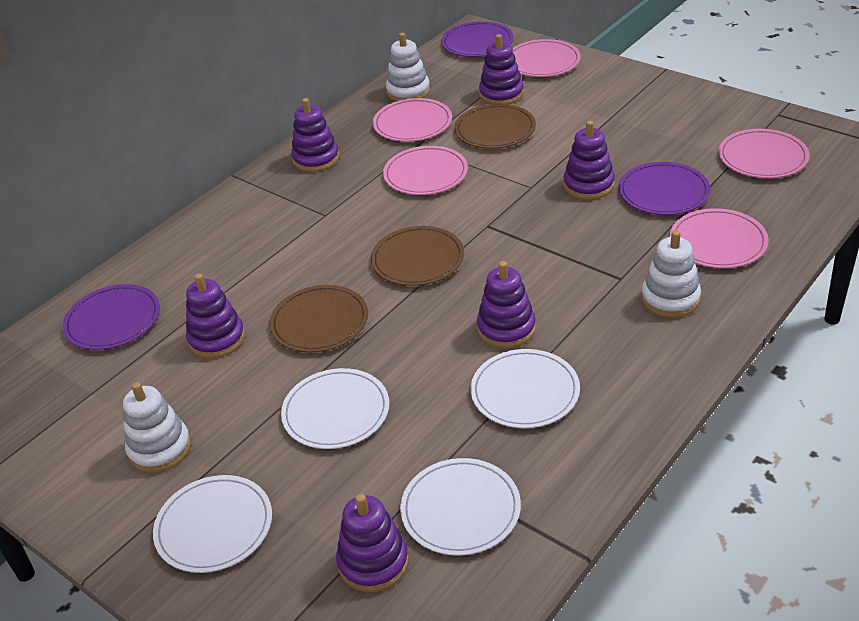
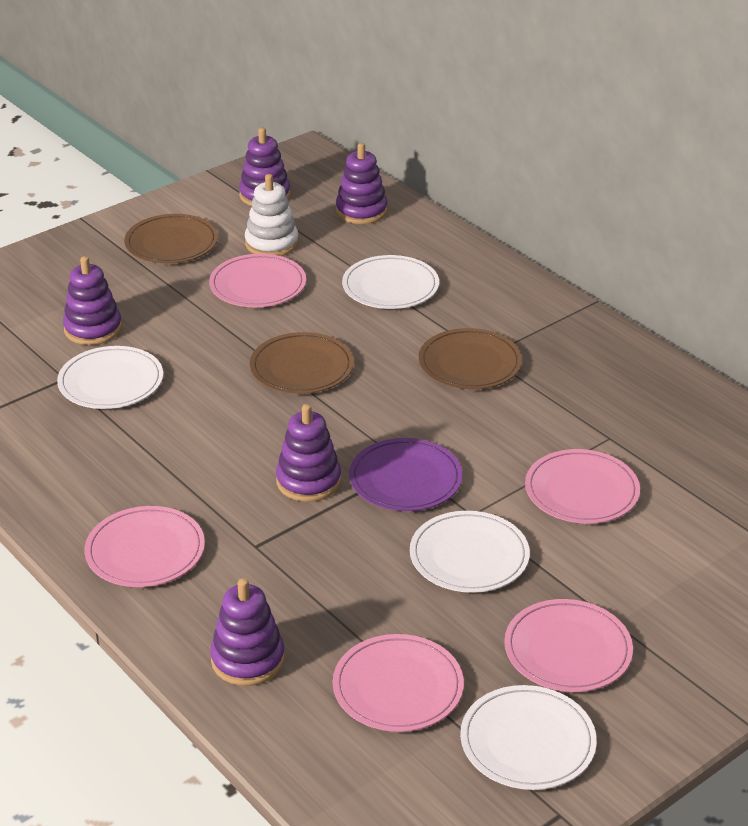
purple plate: [63,284,160,350] [441,21,514,57] [619,162,710,215] = 3 -> [349,438,463,511] = 1
purple stacking toy: [186,273,245,358] [291,98,339,172] [336,494,409,592] [477,261,536,348] [479,34,524,104] [563,121,615,200] = 6 -> [63,256,122,345] [210,578,285,686] [239,128,291,206] [276,404,341,502] [336,143,388,224] = 5
white stacking toy: [123,382,191,473] [386,33,430,101] [641,230,701,318] = 3 -> [245,174,298,256] = 1

